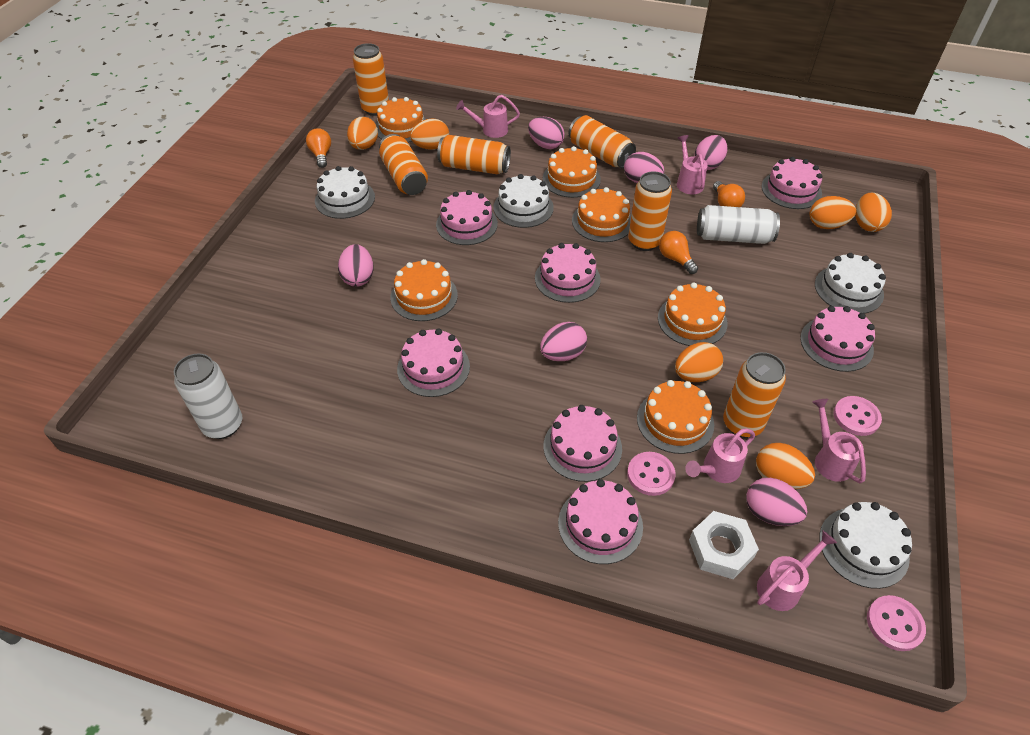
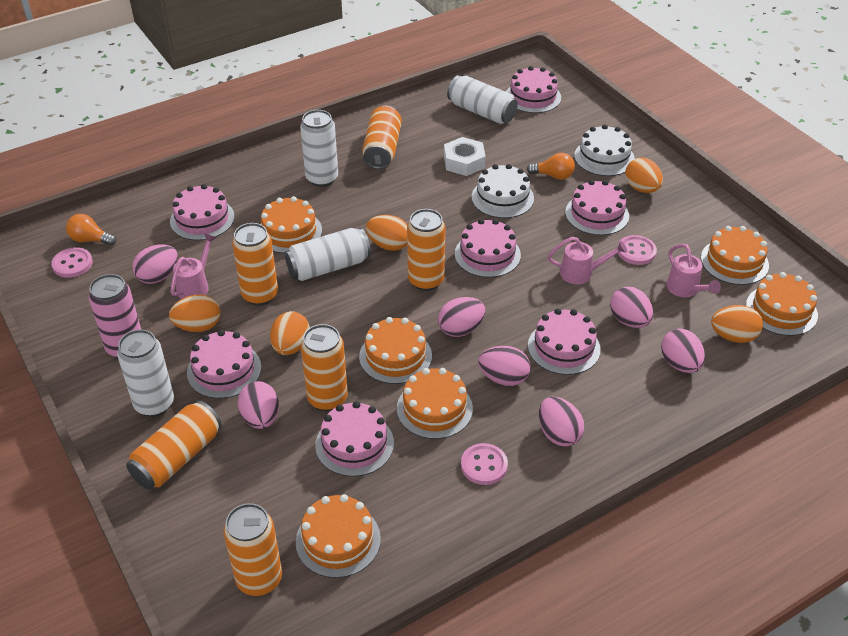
orange egg: [347,117,378,150] [410,118,449,150] [675,342,723,382] [756,443,815,489] [810,196,856,229] [855,193,892,232] = 6 -> [169,294,220,332] [270,311,310,355] [366,215,408,251] [625,158,663,193] [711,305,763,343] = 5
orange light bulb: [306,128,331,168] [659,231,698,274] [713,181,745,207] = 3 -> [66,214,116,246] [527,153,575,180] = 2
pink can: none = 0 -> [89,274,141,358] = 1
pink egg: [338,244,374,287] [528,117,565,149] [540,322,587,361] [624,152,664,183] [694,135,727,170] [746,478,807,526] = 6 -> [132,244,178,284] [238,381,279,429] [438,297,485,337] [478,346,530,386] [539,397,584,447] [610,287,653,328] [661,329,705,373] = 7
pink watering can: [456,95,520,138] [677,135,708,194] [685,428,755,483] [757,530,837,611] [812,399,866,484] = 5 -> [171,233,217,299] [548,237,627,284] [666,244,721,297] = 3
white cake: [315,166,375,219] [493,174,554,228] [815,253,886,314] [819,502,912,589] = 4 -> [471,164,534,218] [574,124,635,176] = 2
white can: [174,353,242,439] [697,205,780,244] = 2 -> [117,329,174,417] [285,228,371,281] [300,110,338,187] [447,75,518,124] = 4

